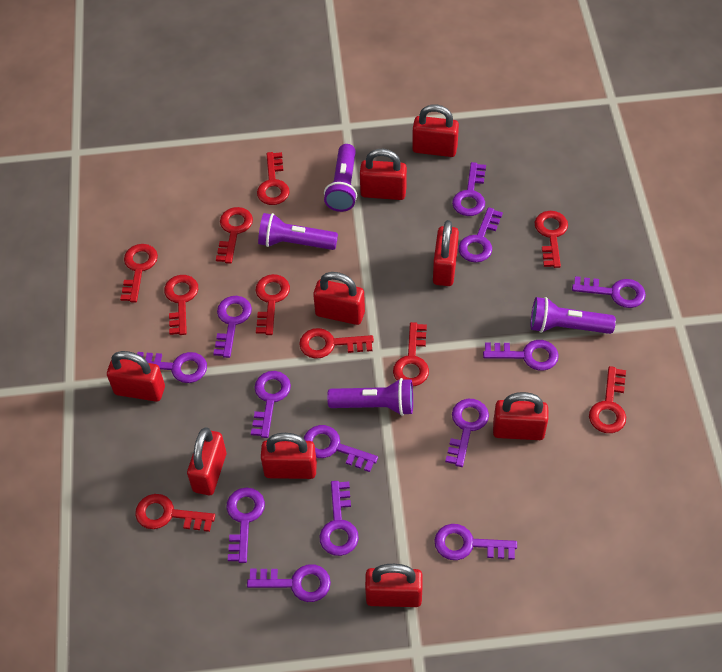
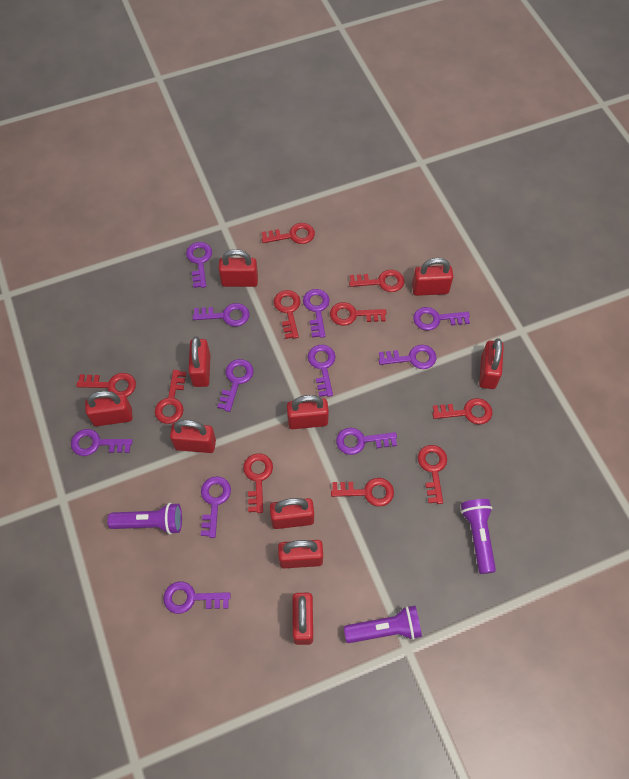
purple flashlight: [258,213,338,250] [324,144,357,212] [327,378,413,416] [531,297,616,334] = 4 -> [107,503,182,535] [344,606,422,643] [461,499,496,574] = 3
purple key: [137,352,207,383] [213,296,252,358] [226,487,265,563] [247,564,331,602] [251,371,291,438] [304,425,378,472] [320,481,359,556] [434,524,517,560] [445,399,489,467] [452,162,486,216] [458,207,503,263] [483,340,559,371] [572,276,646,308] = 13 -> [71,429,133,456] [163,581,231,614] [186,242,212,288] [193,303,250,327] [201,476,231,538] [217,359,254,412] [303,289,330,338] [308,345,336,397] [336,428,397,455] [379,345,436,369] [413,307,470,331] = 11
red padlock: [107,351,165,402] [187,427,226,495] [261,433,317,479] [313,272,365,325] [360,149,407,200] [365,564,423,607] [412,104,459,157] [433,220,459,286] [493,392,548,440] = 9 -> [85,391,133,426] [170,420,216,453] [188,336,211,387] [219,249,258,287] [270,498,314,529] [278,540,323,569] [287,395,329,429] [292,593,313,645] [412,258,453,296] [479,338,504,389] = 10

